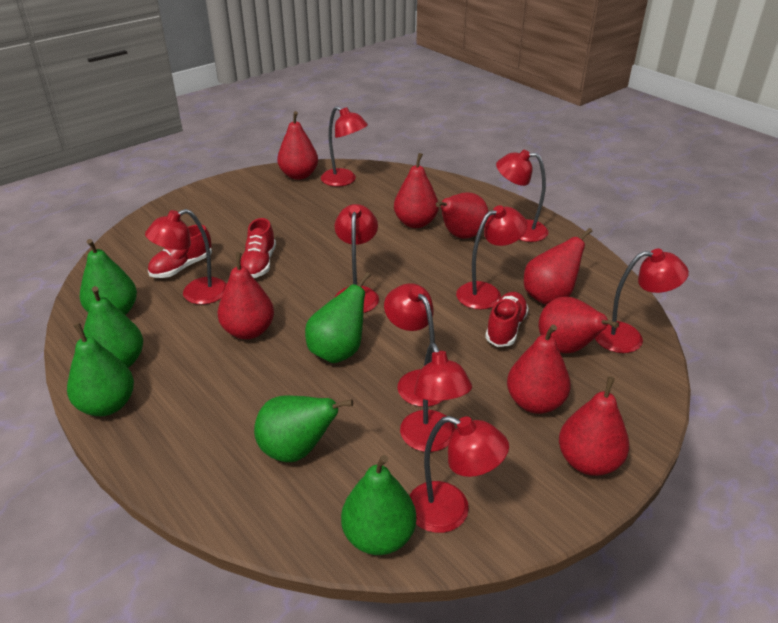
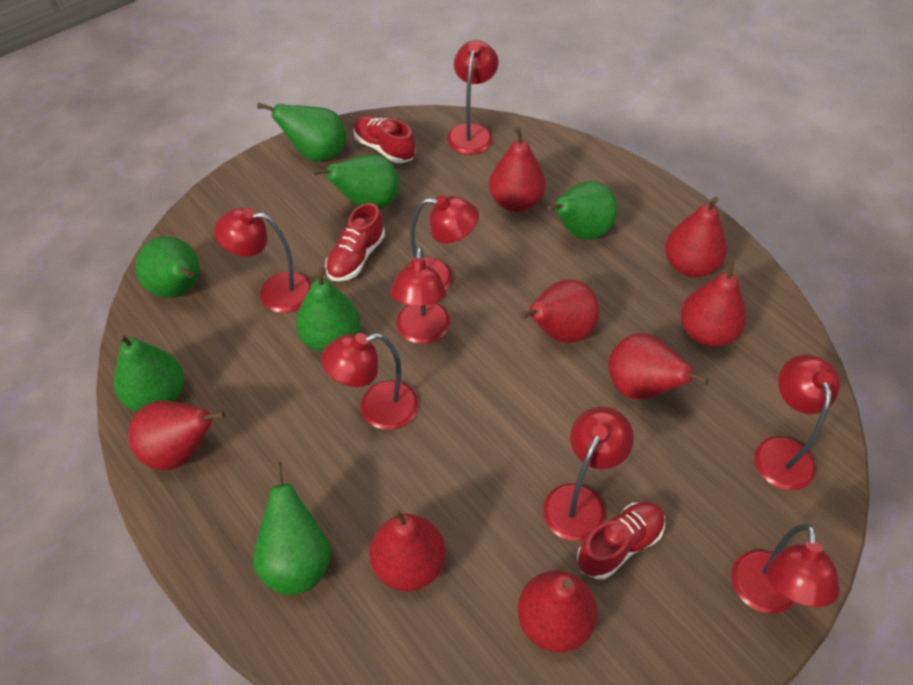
green pear: [67,323,134,416] [80,239,137,315] [83,286,143,367] [254,395,353,462] [305,272,371,363] [341,455,416,555] = 6 -> [114,334,184,412] [135,237,199,298] [253,461,331,595] [257,103,346,162] [296,267,360,352] [312,154,400,210] [547,181,617,240] = 7
red lamp: [145,209,227,305] [321,106,368,186] [335,204,379,313] [384,283,444,407] [400,343,472,452] [409,416,509,533] [456,205,527,309] [496,150,548,242] [595,249,689,353] = 9 -> [214,208,311,313] [321,333,418,430] [391,247,450,344] [404,195,479,290] [447,40,498,155] [543,406,634,541] [731,524,840,614] [754,354,840,490] = 8

